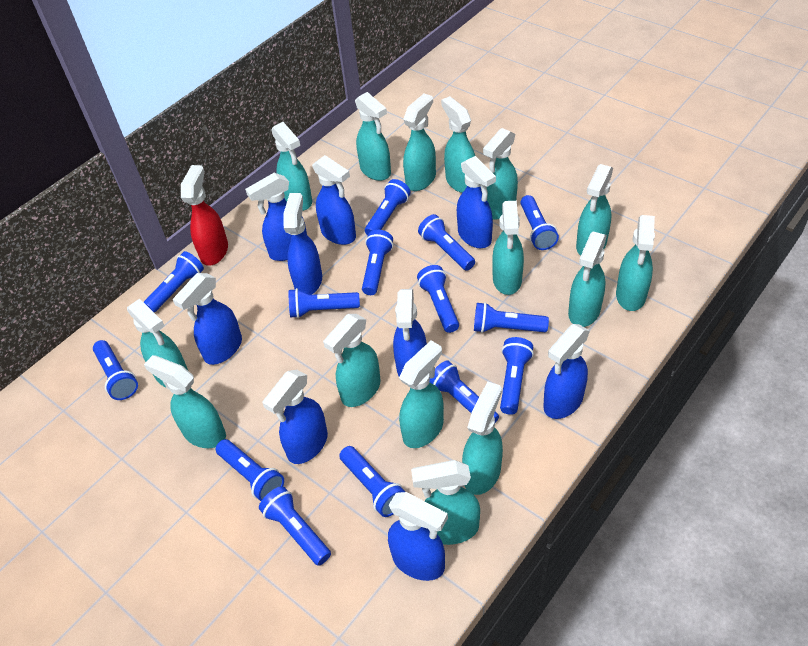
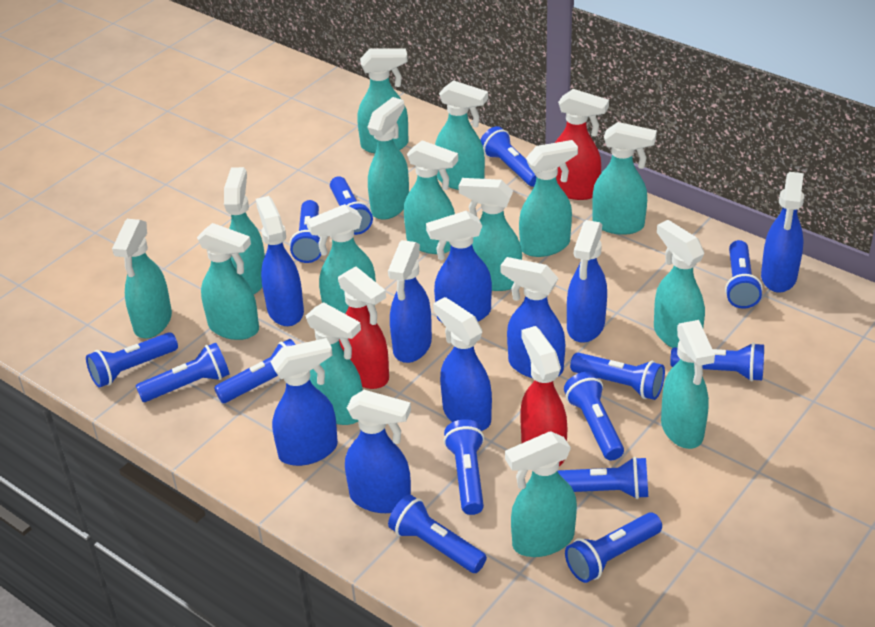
red spray bottle: [181,165,228,266] = 1 -> [338,266,389,389] [520,326,567,466] [555,89,609,200] = 3

